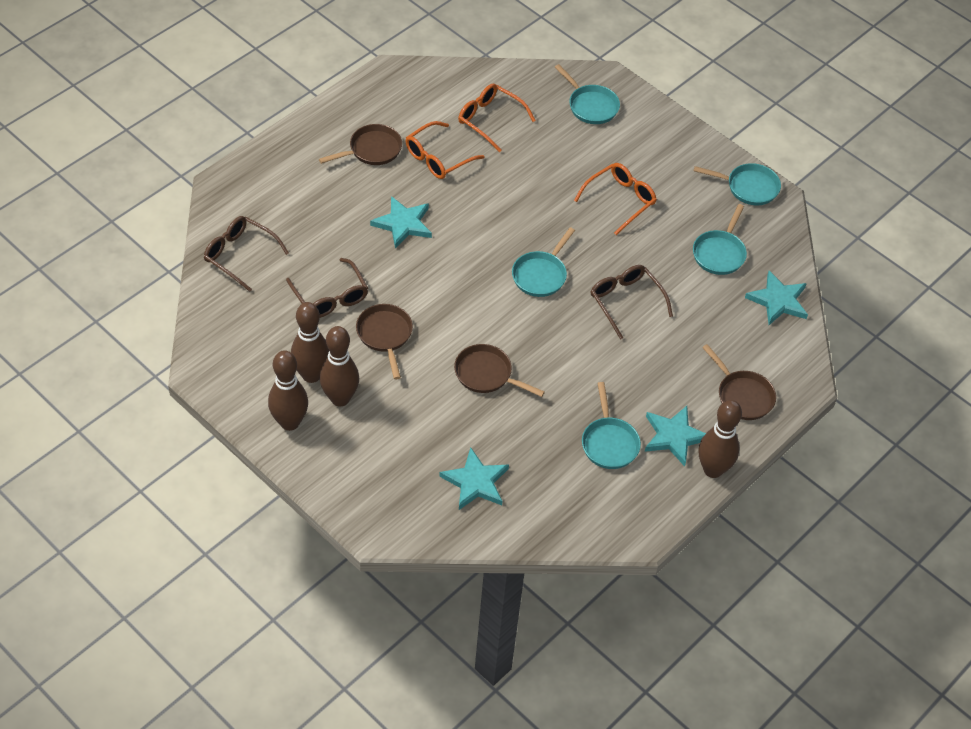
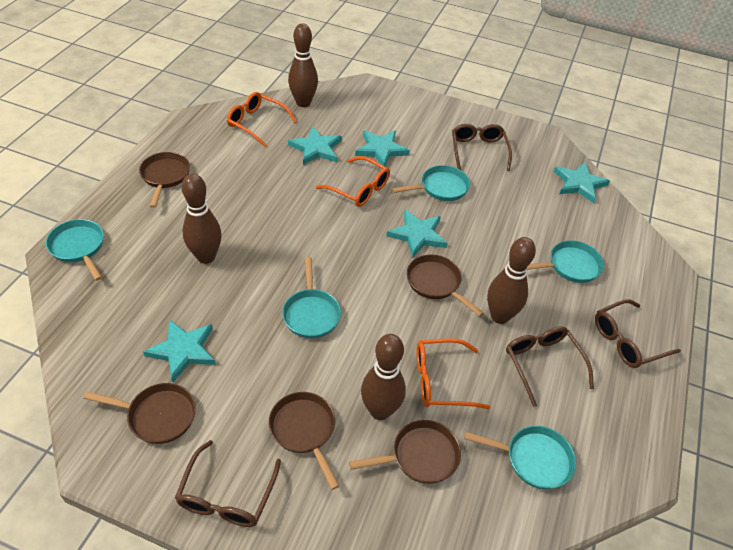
brown glasses: [204,216,289,292] [286,258,368,318] [591,265,673,340] = 3 -> [175,440,281,527] [452,124,512,171] [506,326,594,407] [595,299,681,368] = 4
brown pan: [319,124,402,165] [356,304,413,379] [454,344,545,397] [702,344,776,420] = 4 -> [84,383,196,444] [139,152,190,208] [269,392,339,490] [349,420,461,484] [407,255,484,317] = 5
turquoise star: [370,196,432,249] [439,447,509,510] [645,406,706,467] [745,271,808,325] = 4 -> [143,319,216,382] [288,126,342,165] [355,130,410,166] [386,210,447,258] [554,162,610,203] = 5

